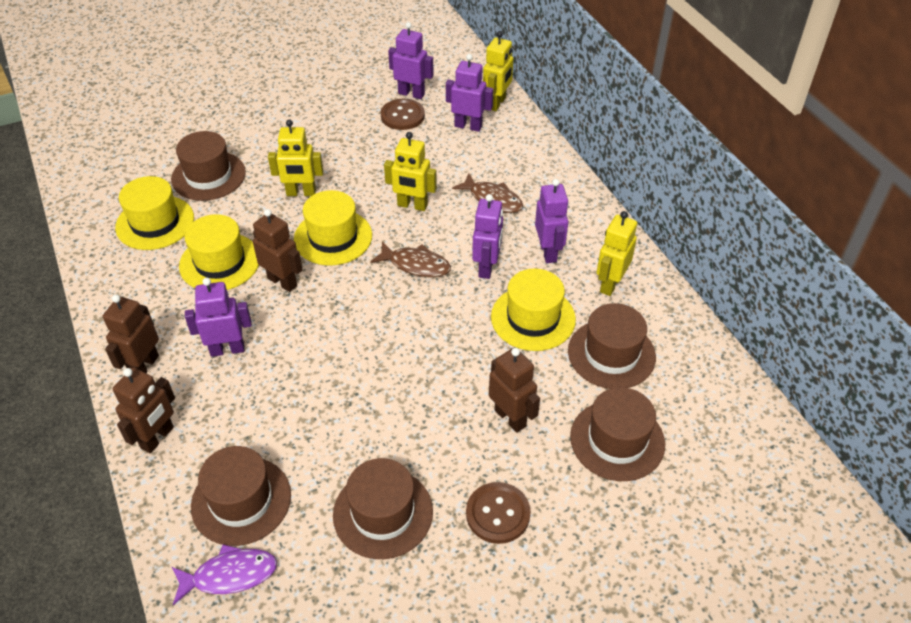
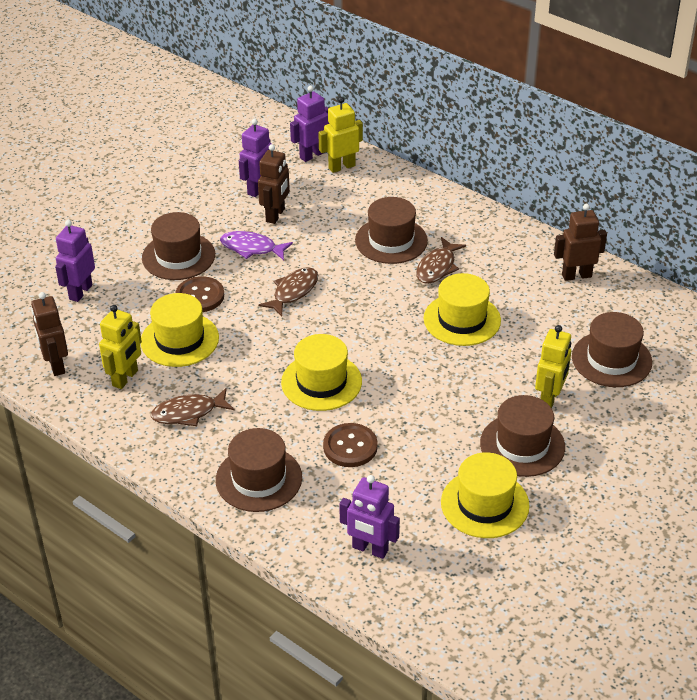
brown fish: [370,241,451,277] [452,173,523,213] = 2 -> [151,388,234,426] [259,267,318,316] [416,237,466,284] = 3
brown robot: [103,294,159,373] [113,368,175,453] [253,209,303,292] [489,348,540,433] = 4 -> [31,292,68,376] [258,144,290,224] [554,204,607,281] = 3
purple robot: [185,278,252,357] [388,22,434,99] [446,54,493,132] [472,194,503,279] [535,179,569,263] = 5 -> [55,220,95,302] [239,119,271,197] [290,86,329,162] [339,475,400,559] = 4
yellow robot: [268,119,323,196] [384,132,437,211] [483,31,513,111] [597,211,637,296] = 4 -> [99,305,142,389] [318,97,363,173] [535,325,571,409] = 3

